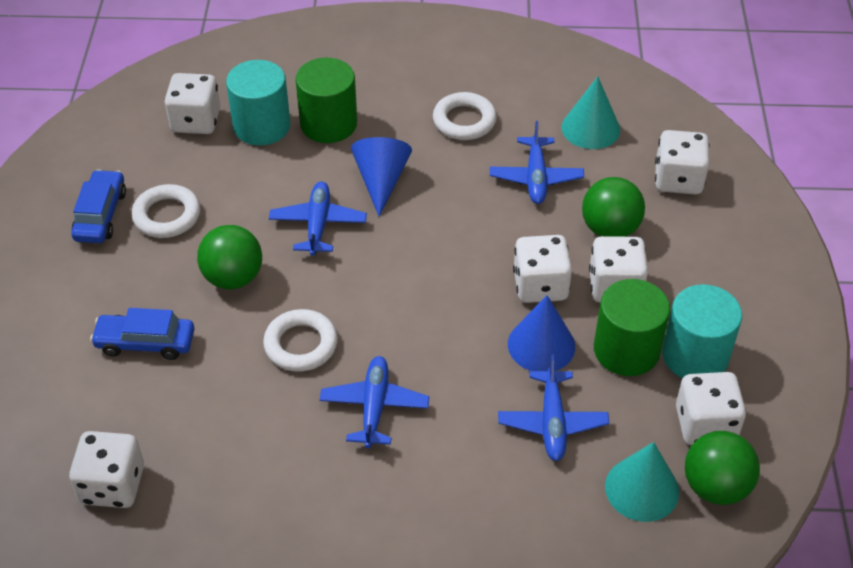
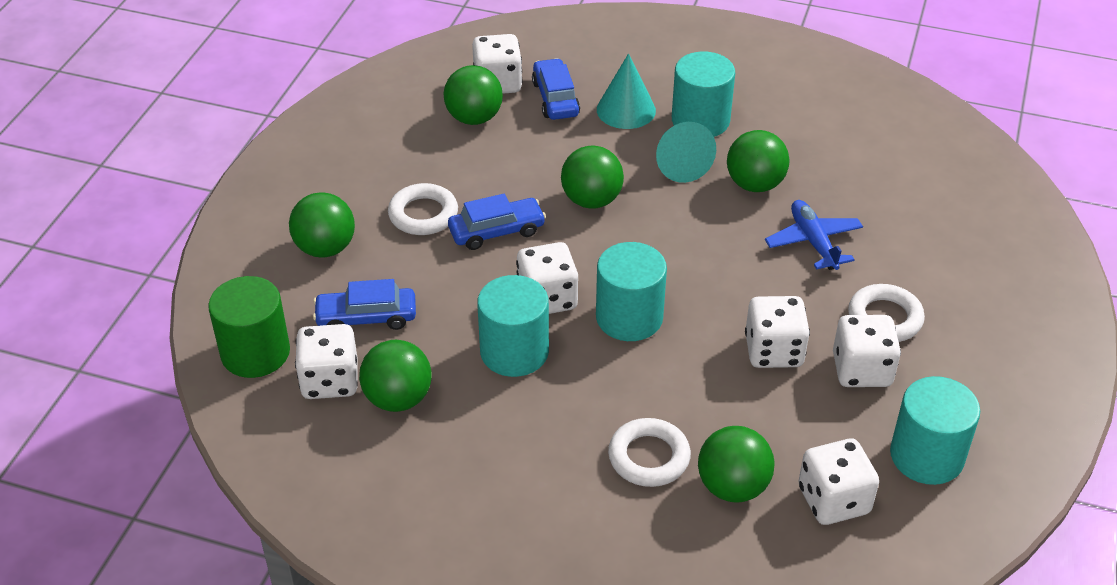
blue car: [71,169,126,243] [90,308,194,360] = 2 -> [313,279,416,330] [448,194,546,250] [532,58,580,120] = 3
blue cone: [351,137,412,216] [508,295,575,371] = 2 -> none = 0
blue plane: [269,181,367,256] [320,356,429,448] [490,121,584,204] [498,354,609,461] = 4 -> [765,200,863,270] = 1
green ball: [197,225,262,289] [582,177,645,237] [685,431,760,505] = 3 -> [289,192,355,258] [359,340,432,412] [443,65,503,125] [561,145,624,209] [698,426,775,502] [727,130,790,192] = 6
green cylinder: [295,58,357,143] [594,279,670,376] = 2 -> [208,276,290,378] = 1
turquoise cylinder: [226,60,290,145] [662,284,742,378] = 2 -> [477,275,549,377] [596,242,667,341] [672,52,735,137] [890,376,980,485] = 4

